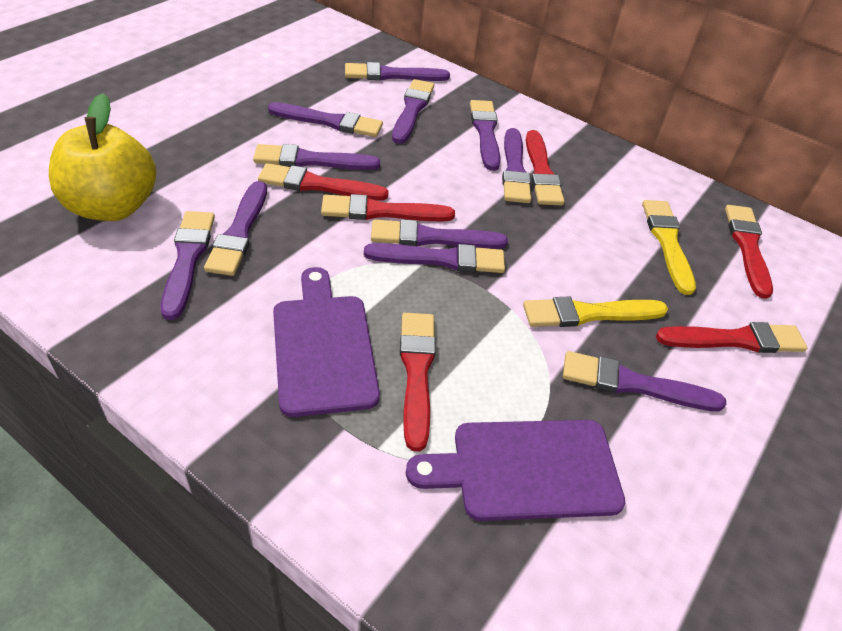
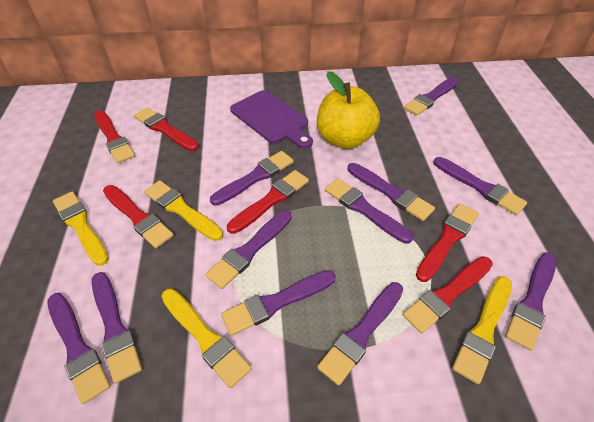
purple cutting board: [273,267,380,417] [406,420,625,521] = 2 -> [230,90,313,148] = 1
yellow brush: [523,296,668,327] [642,200,696,295] = 2 -> [53,191,109,266] [144,180,223,241] [161,289,252,388] [452,276,512,384] = 4

